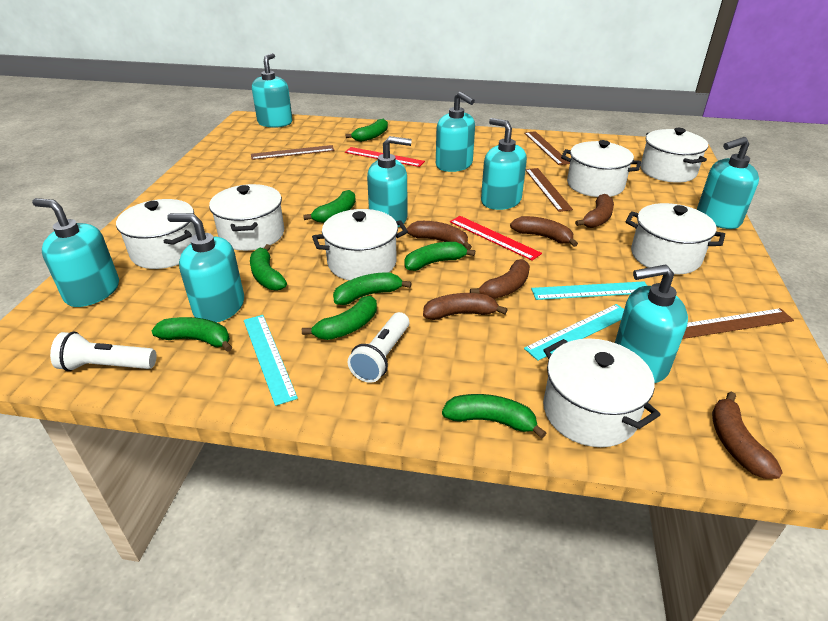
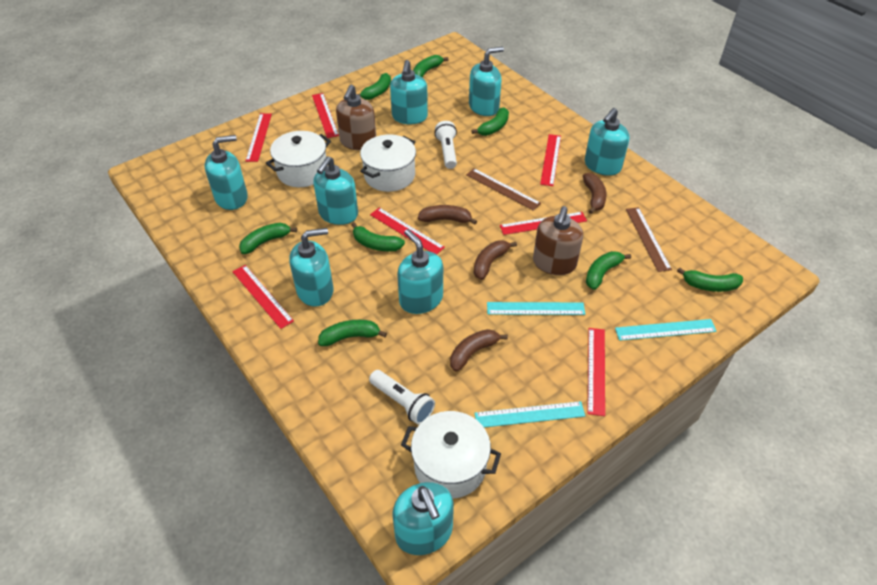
brown banana: [407,221,472,250] [423,293,508,320] [470,259,530,299] [510,216,578,247] [575,194,614,228] [712,392,783,479] = 6 -> [418,205,477,225] [450,329,508,372] [474,241,517,280] [583,173,607,214] = 4
brown ruler: [251,145,335,160] [524,131,570,165] [525,168,573,212] [682,308,794,339] = 4 -> [466,168,541,211] [626,207,672,272] = 2
brown soap dispenser: none = 0 -> [336,85,376,150] [533,206,583,275] = 2
red ruler: [345,147,425,167] [450,216,542,261] = 2 -> [232,265,294,329] [245,113,272,162] [312,93,339,138] [370,207,445,255] [500,212,587,235] [540,134,561,186] [587,328,605,416] = 7
white pot: [116,199,196,269] [209,184,284,251] [312,209,408,281] [543,338,660,447] [561,140,641,197] [626,203,725,274] [641,128,708,183] = 7 -> [266,131,331,187] [360,134,416,192] [401,411,501,499] = 3

